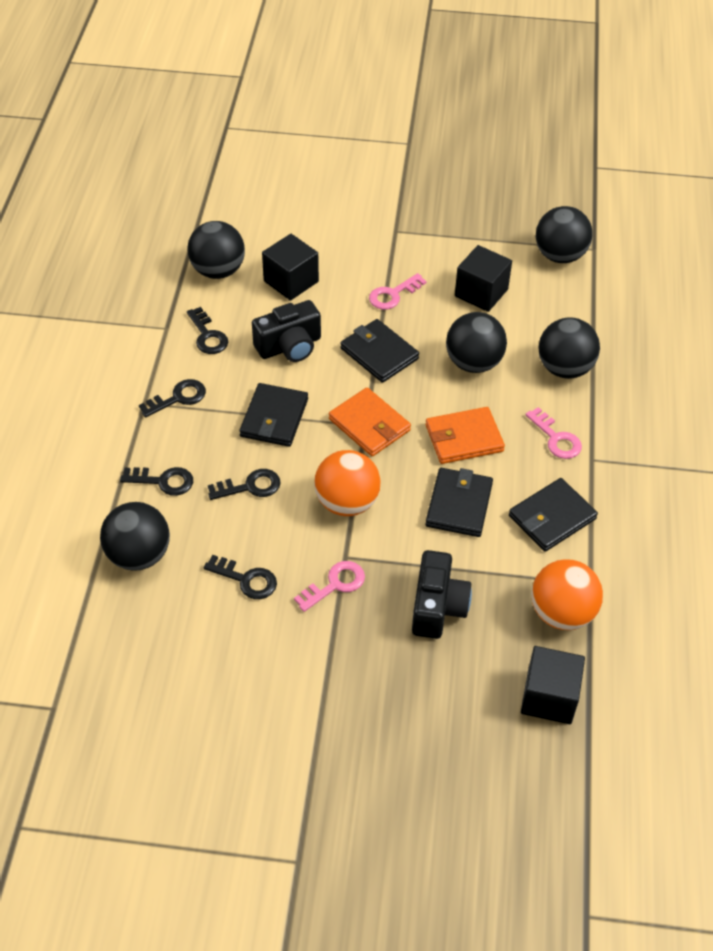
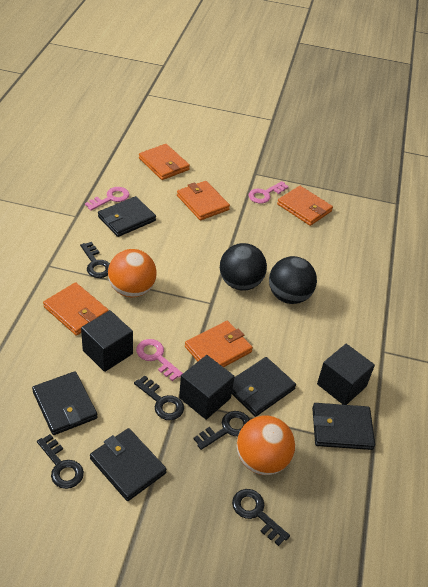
black ball: [100,502,170,571] [187,221,245,279] [446,312,507,373] [536,206,593,263] [538,317,600,379] = 5 -> [220,243,267,291] [269,256,317,304] = 2
black camera: [252,300,321,362] [412,550,472,639] = 2 -> none = 0
black wallet: [239,383,308,447] [340,319,419,383] [426,468,493,537] [509,478,598,552] = 4 -> [32,371,97,435] [90,428,167,501] [98,196,156,237] [232,357,296,417] [312,403,375,450] = 5
orange wallet: [329,387,411,456] [425,407,505,464] = 2 -> [43,282,109,336] [139,144,190,180] [177,181,230,220] [185,321,253,367] [277,186,333,226] = 5

